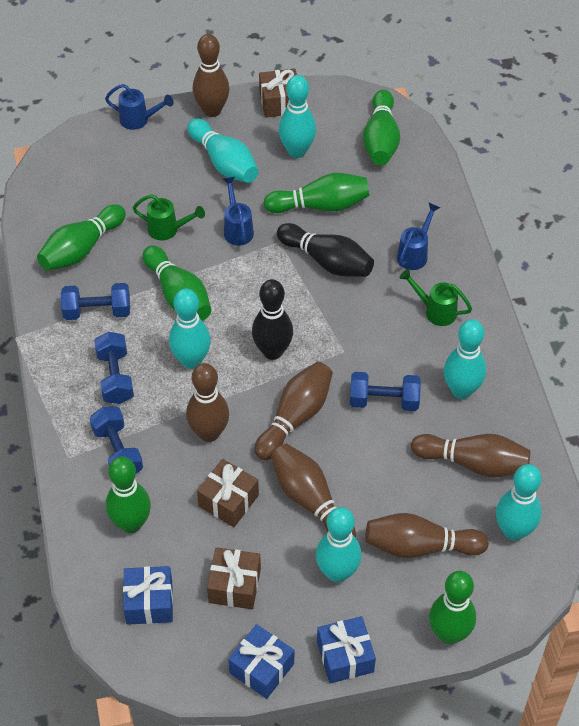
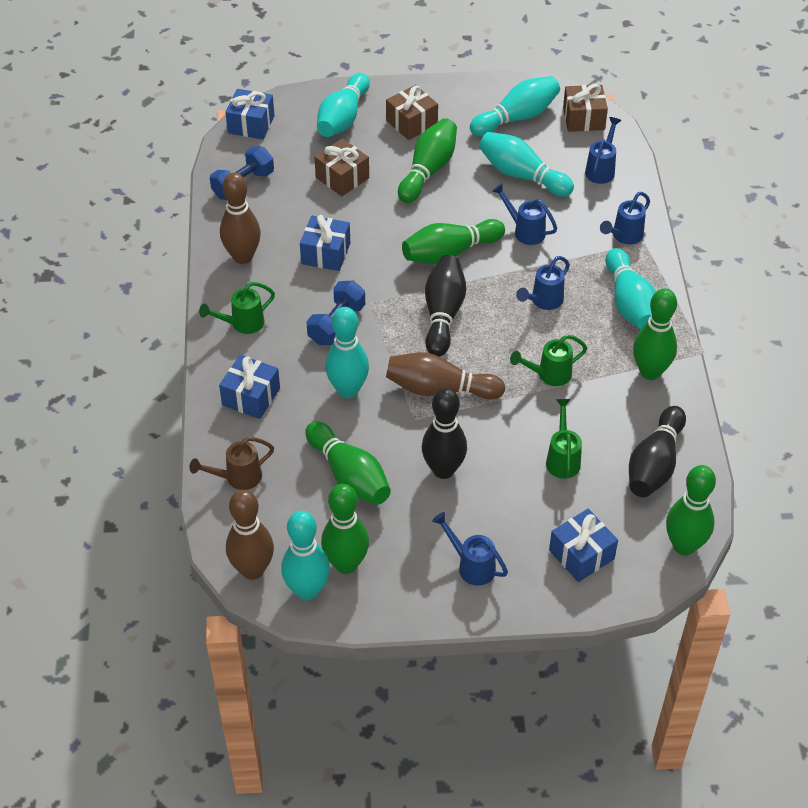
black bowling pin: [252,279,293,360] [277,223,374,277] = 2 -> [422,388,467,479] [425,255,466,357] [629,406,686,497] = 3
blue dumbbell: [61,283,130,320] [90,406,143,474] [94,332,134,404] [350,372,421,411] = 4 -> [210,146,274,200] [306,281,365,345] = 2
blue gift: [123,566,173,625] [228,624,294,699] [317,616,376,683] = 3 -> [219,355,280,419] [225,89,274,139] [300,215,350,271] [549,509,618,582] = 4
blue watering can: [105,84,174,130] [223,177,254,246] [397,203,440,270] = 3 -> [432,512,508,586] [492,183,557,245] [516,256,570,310] [585,117,622,184] [600,192,650,244] = 5
brown bowling pin: [186,363,229,442] [193,34,230,117] [255,362,333,460] [271,444,356,538] [365,513,489,558] [411,434,530,477] = 6 -> [220,173,261,264] [226,490,274,580] [386,352,505,400] = 3
brown watering can: none = 0 -> [189,437,274,490] = 1
green watering can: [133,194,205,241] [399,269,472,326] = 2 -> [199,282,275,334] [510,334,587,386] [546,399,582,479] = 3

